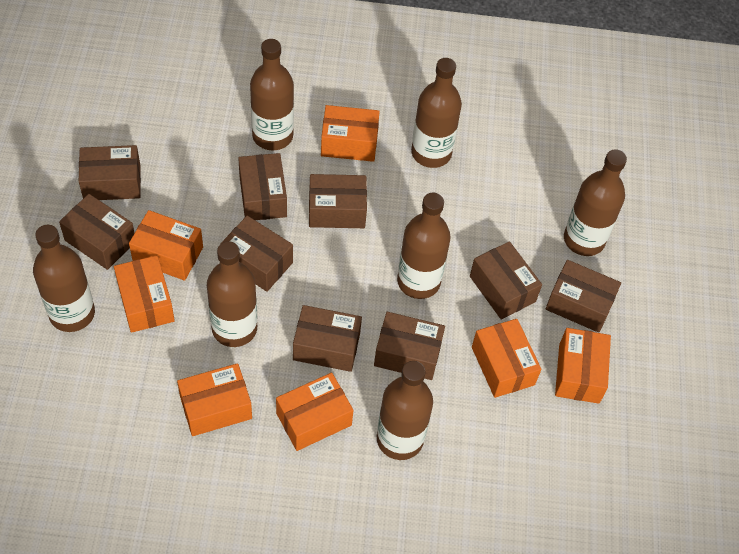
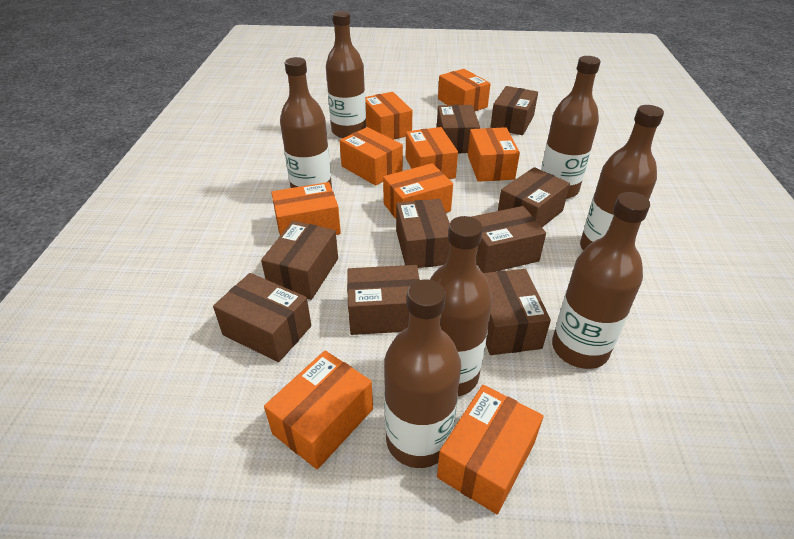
orange box: [114,255,175,333] [129,210,203,281] [177,363,252,436] [276,373,353,451] [321,105,380,162] [472,319,541,398] [555,328,611,404] = 7 -> [264,351,373,469] [271,182,341,236] [340,127,403,186] [365,92,413,140] [383,163,453,219] [406,127,458,179] [437,385,543,514] [438,69,491,111] [468,127,520,182] = 9

